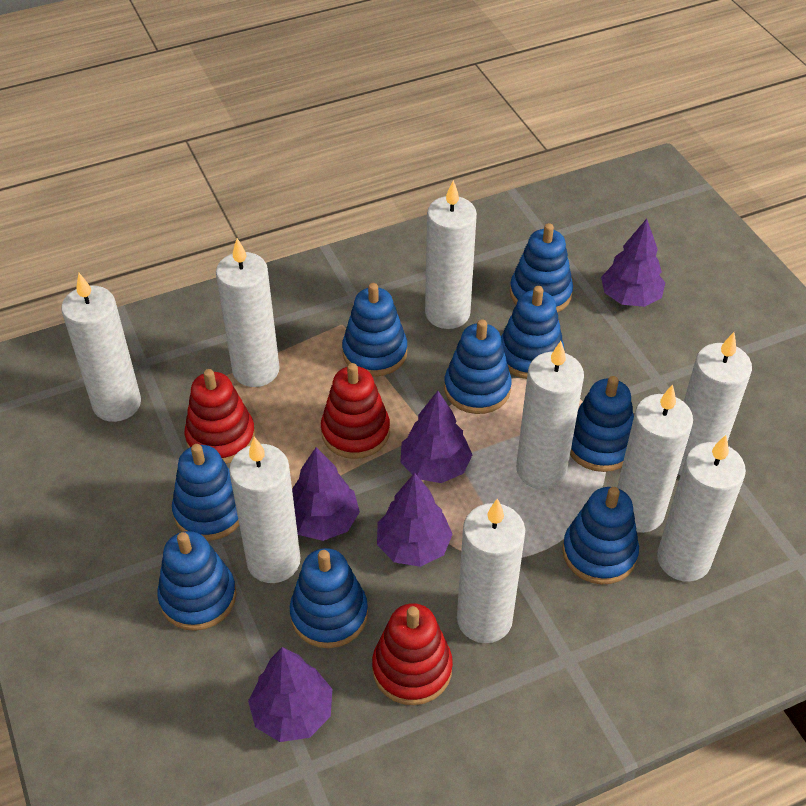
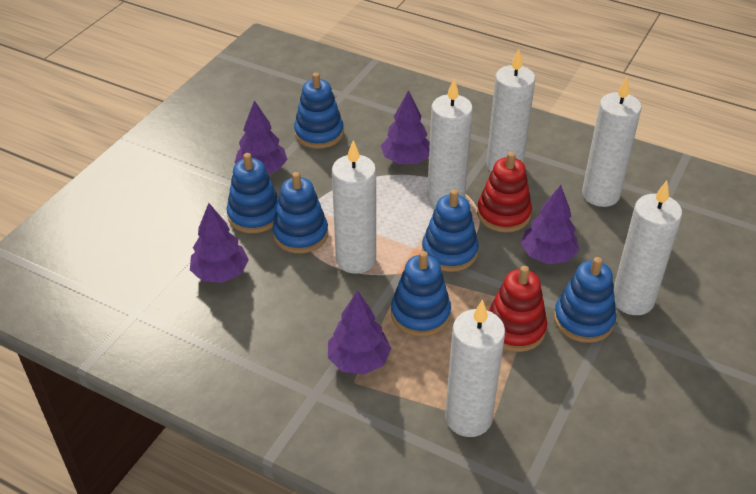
blue stacking toy: [157,531,236,631] [172,444,239,541] [290,548,368,648] [342,283,407,377] [444,319,512,414] [501,286,564,379] [510,223,573,313] [562,487,639,584] [570,376,634,472] = 9 -> [227,153,279,233] [272,172,328,253] [294,73,344,149] [391,251,451,336] [422,189,479,272] [554,257,616,343] = 6
red stacking toy: [185,369,255,464] [321,363,390,459] [372,603,453,705] = 3 -> [477,152,532,232] [488,266,547,352] = 2
white candle: [61,273,141,422] [216,238,280,387] [229,437,301,583] [425,180,477,329] [457,498,525,643] [516,341,584,489] [617,385,693,533] [657,435,746,582] [678,332,752,476] = 9 -> [332,140,376,274] [427,79,473,206] [445,299,505,437] [486,49,535,172] [582,77,642,207] [614,181,682,315] = 6

